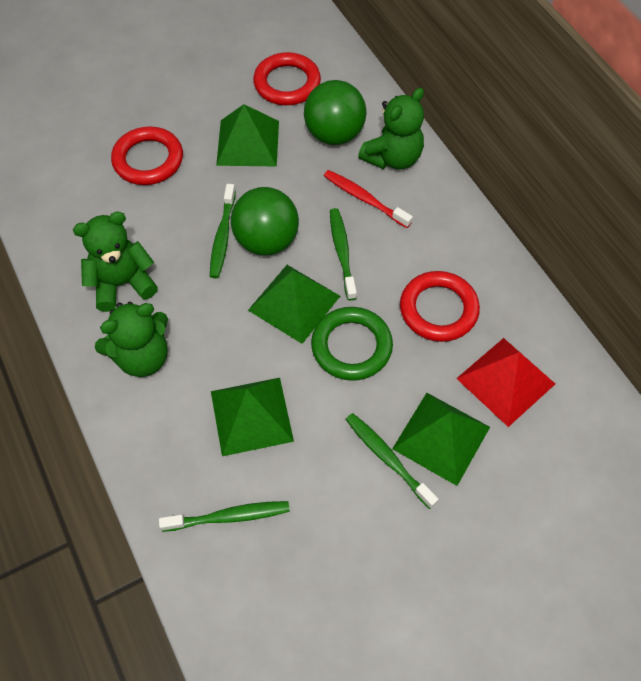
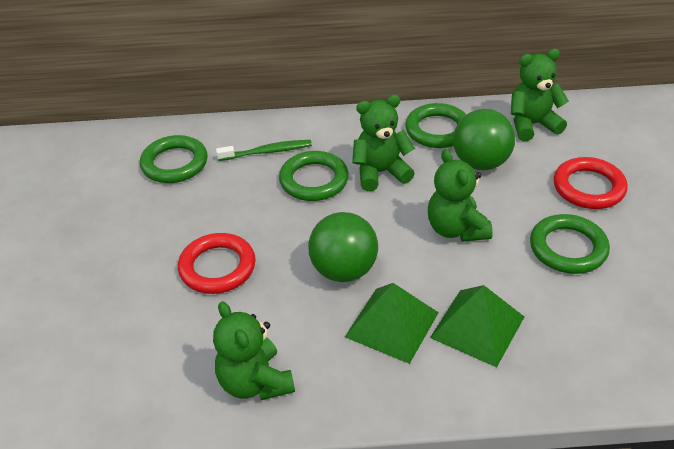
green pyramid: [211,378,294,456] [216,104,279,166] [248,265,340,344] [392,393,490,486] = 4 -> [345,283,439,364] [430,285,524,367] = 2
green ring: [311,307,393,381] = 1 -> [140,135,208,183] [279,151,349,201] [405,103,467,148] [530,214,610,274] = 4
green teddy bear: [73,212,158,312] [95,302,168,377] [358,87,424,169] = 3 -> [213,301,295,400] [352,95,415,191] [428,149,493,242] [511,49,569,141] = 4
green toothbrush: [159,501,290,532] [210,184,236,278] [330,208,357,300] [346,413,439,509] = 4 -> [216,140,312,161] = 1
red pyramid: [456,338,555,427] = 1 -> none = 0
red ring: [111,127,183,185] [253,52,321,105] [400,271,480,342] = 3 -> [178,233,256,294] [554,157,628,209] = 2
red toothbrush: [324,170,413,228] = 1 -> none = 0

